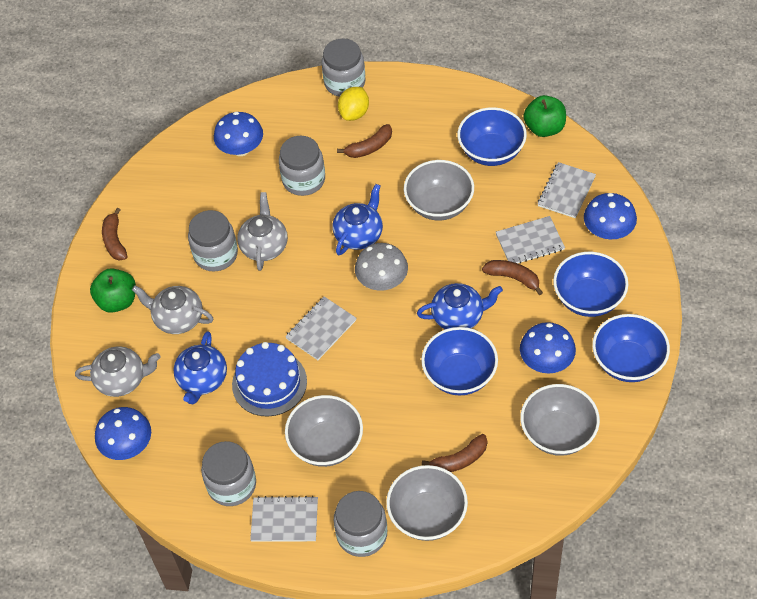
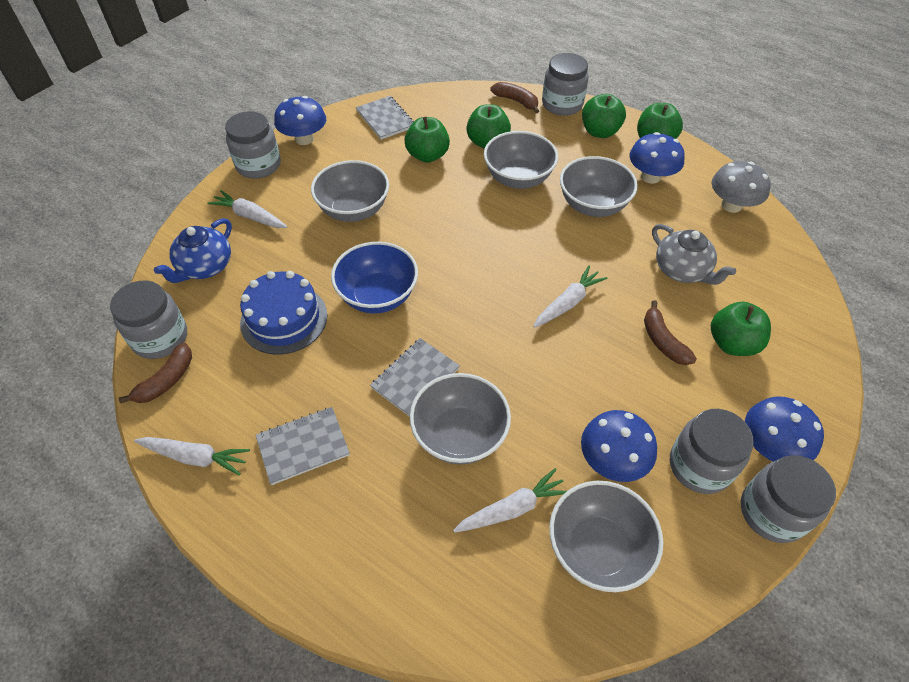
blue bowl: [421,327,498,396] [457,107,527,166] [553,252,628,317] [592,314,670,382] = 4 -> [331,242,418,314] = 1
blue teapot: [173,331,227,404] [333,184,383,255] [417,283,503,329] = 3 -> [154,218,232,283] = 1
brown banana: [102,208,127,261] [337,124,392,158] [422,434,487,472] [482,260,543,295] = 4 -> [119,343,192,403] [490,82,539,113] [644,300,697,365] = 3
green apple: [90,268,136,313] [523,95,566,137] = 2 -> [405,116,450,163] [466,104,511,149] [582,94,626,138] [637,103,683,139] [711,302,771,356] = 5
grey bowl: [285,395,363,467] [386,465,468,541] [404,160,474,221] [520,384,600,456] = 4 -> [311,160,389,222] [410,373,511,464] [484,131,558,189] [549,481,663,592] [560,156,638,217] = 5
grey notebook: [250,496,318,542] [285,296,356,360] [496,216,565,264] [538,162,596,218] = 4 -> [256,407,350,485] [356,96,414,140] [370,338,460,417] = 3
grey teapot: [75,347,161,397] [132,285,213,334] [237,192,288,271] = 3 -> [652,224,736,285] = 1
white carrot: none = 0 -> [134,437,250,476] [207,190,288,228] [453,468,567,533] [533,266,607,328] = 4
yellow lemon: [338,87,369,121] = 1 -> none = 0

